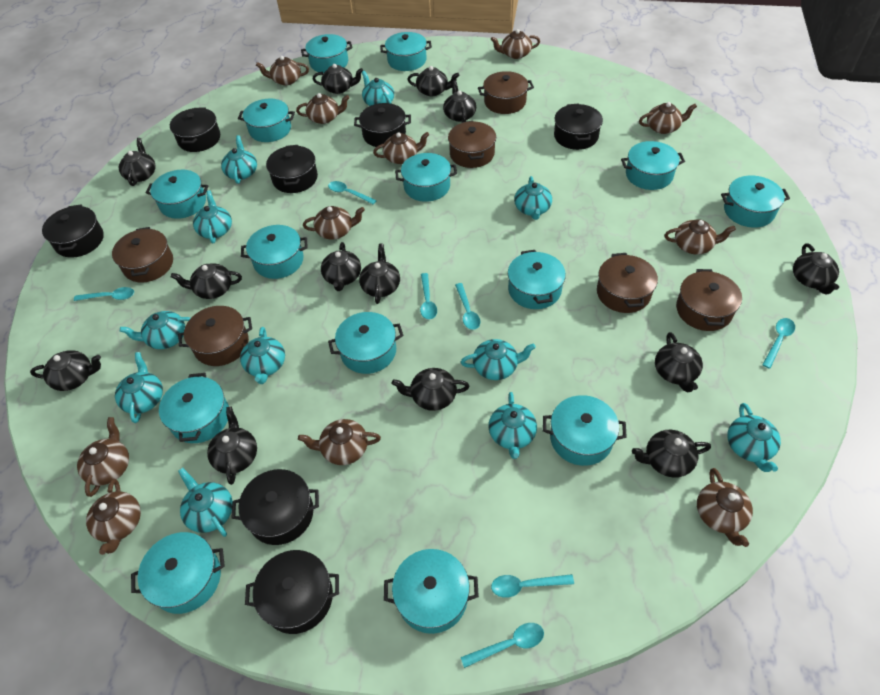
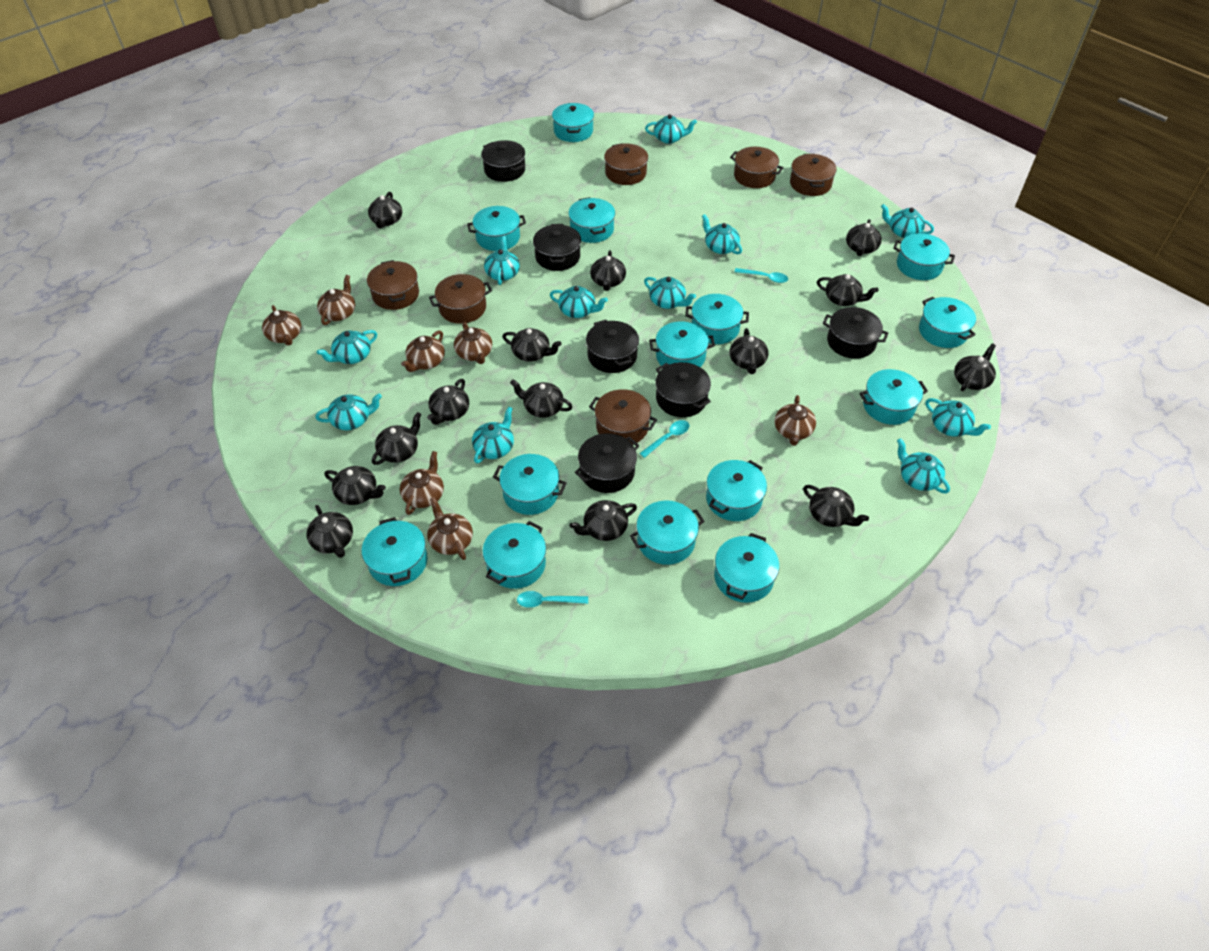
black pot: [42,204,104,258] [170,107,220,152] [232,469,319,545] [245,550,339,634] [266,145,318,193] [354,103,411,148] [554,103,603,150] = 7 -> [481,140,525,182] [533,224,581,271] [575,433,639,493] [586,320,639,373] [656,362,711,417] [823,307,888,359] = 6
black teapot: [30,350,101,391] [119,138,156,186] [171,263,242,299] [207,406,257,485] [313,64,363,94] [321,242,361,291] [359,243,400,304] [392,368,470,411] [407,66,459,96] [443,80,476,122] [632,430,711,478] [655,332,703,392] [793,243,839,294] = 13 -> [307,505,353,558] [324,466,386,505] [368,192,402,228] [372,412,421,465] [427,379,469,425] [503,328,562,362] [510,379,572,418] [569,500,637,541] [590,250,626,291] [730,328,768,374] [803,485,869,527] [817,274,879,306] [846,219,882,256] [954,343,996,391] = 14
brown teapot: [77,417,129,497] [86,479,141,555] [256,56,309,86] [296,93,349,124] [298,419,381,465] [303,206,365,240] [373,132,429,164] [491,29,540,59] [639,102,697,134] [664,219,736,255] [697,468,753,547] = 11 -> [262,305,301,346] [317,275,355,325] [400,451,444,515] [401,330,445,372] [427,497,473,560] [454,322,492,364] [774,395,816,446] = 7
turquoise spoon: [74,287,134,301] [328,181,377,205] [420,273,437,319] [455,283,481,330] [461,623,544,668] [491,574,574,598] [762,318,795,369] = 7 -> [517,591,588,608] [640,420,689,458] [735,268,788,283] = 3

